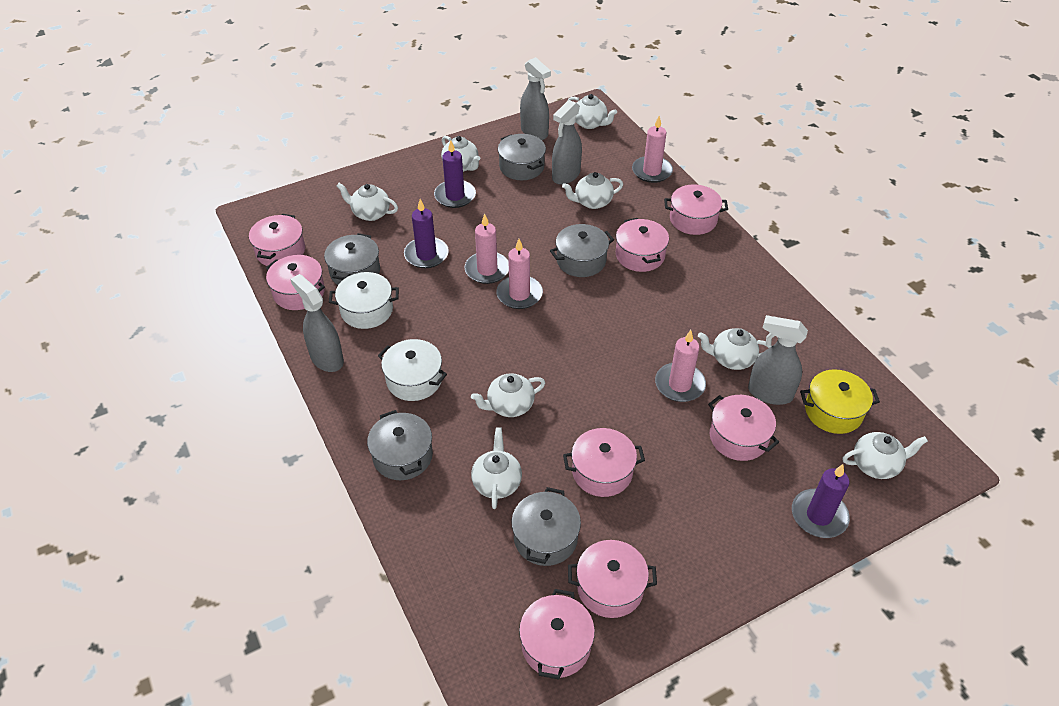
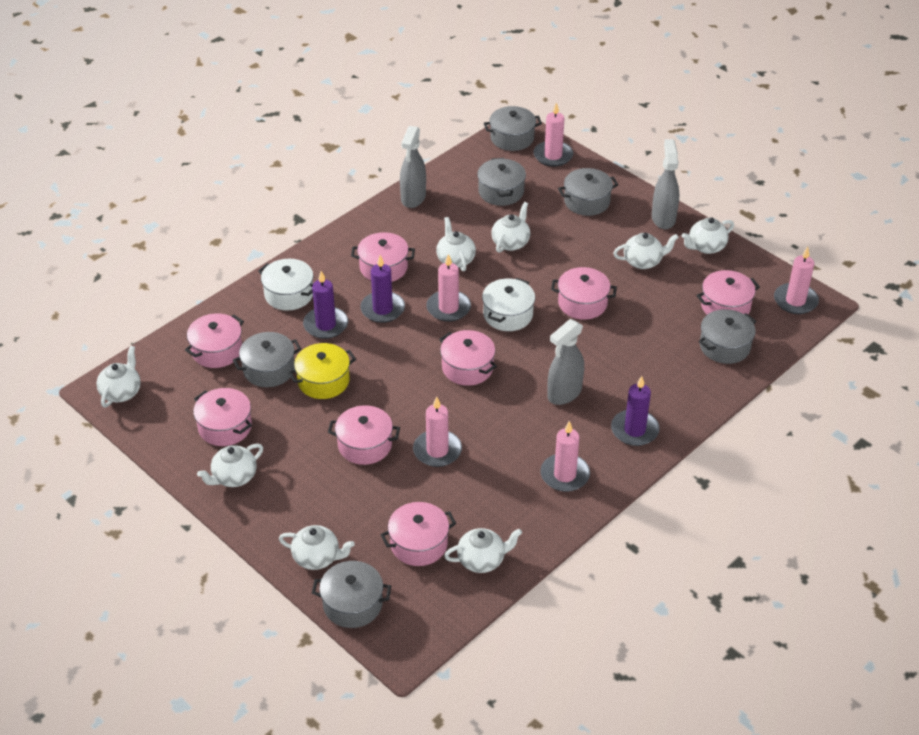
grey pot: [324,233,380,285] [367,410,433,480] [498,134,546,180] [511,487,581,566] [550,224,614,277] = 5 -> [233,332,301,387] [312,561,391,628] [477,158,526,206] [484,106,542,151] [558,168,618,216] [699,309,756,364] = 6
grey spray bottle: [290,274,344,372] [520,57,551,140] [552,100,582,185] [748,315,808,405] = 4 -> [400,126,426,208] [547,319,584,405] [652,139,679,229] = 3
pink candle: [465,214,509,284] [496,239,543,309] [632,116,673,183] [655,330,706,402] = 4 -> [413,397,462,467] [426,254,471,322] [533,103,573,167] [540,421,590,492] [774,247,819,314] = 5

